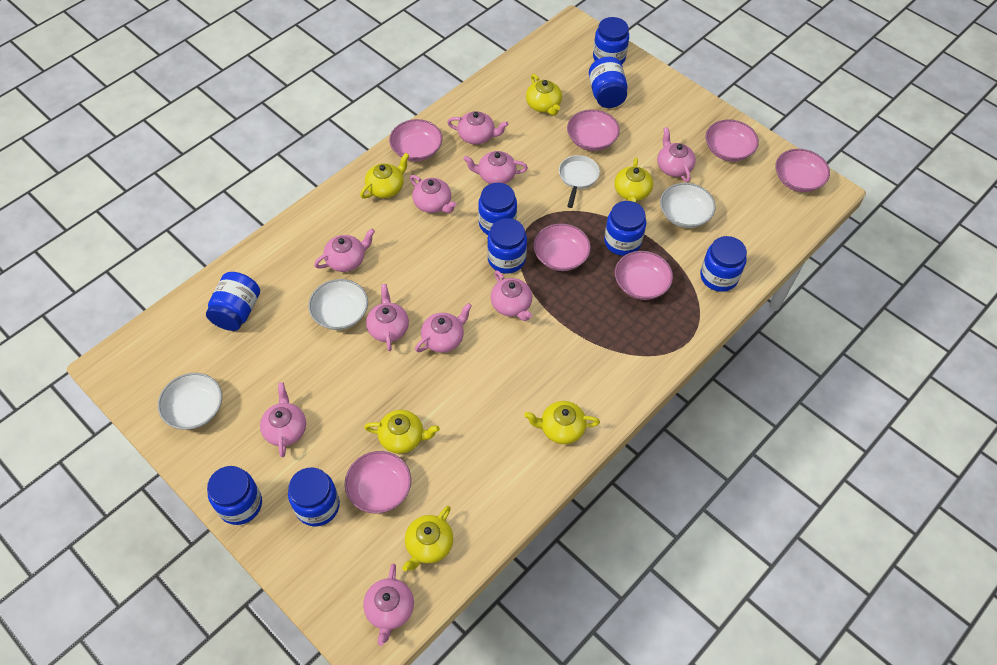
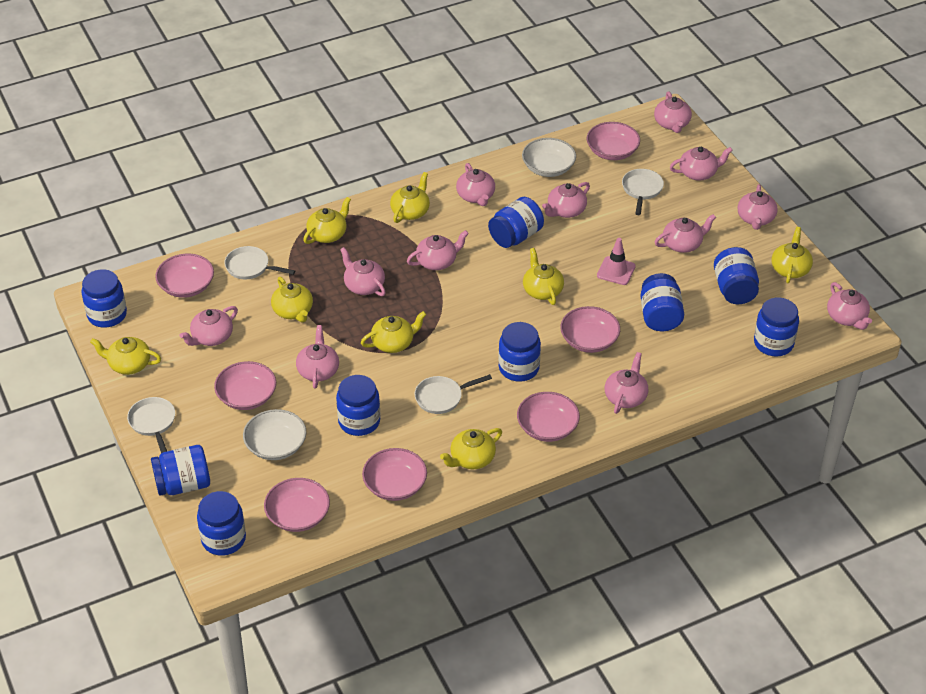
pink teapot: [260,383,306,457] [314,229,375,272] [363,564,414,646] [366,284,409,351] [410,175,457,213] [415,303,472,353] [447,111,508,145] [463,151,528,184] [491,270,532,321] [657,127,696,183] = 10 -> [180,306,238,346] [296,325,339,389] [340,247,386,296] [407,230,469,270] [456,163,495,206] [542,182,590,218] [605,352,648,414] [654,91,692,133] [655,214,716,253] [670,147,733,181] [737,184,778,230] [827,282,872,330] = 12
pink traffic cone: none = 0 -> [597,238,636,285] = 1
white bowl: [158,373,222,430] [308,279,368,330] [660,183,716,228] = 3 -> [243,409,306,460] [522,138,576,177] = 2
white pan: [559,155,600,208] = 1 -> [127,397,175,453] [224,246,295,279] [414,374,492,414] [622,169,664,215] = 4
yellow teapot: [360,153,409,199] [364,410,440,454] [402,506,453,571] [524,401,600,444] [526,74,562,116] [614,158,653,203] = 6 -> [90,337,161,375] [271,277,313,322] [303,197,351,244] [361,311,427,353] [390,172,430,223] [440,428,502,469] [523,248,564,305] [771,227,813,283] = 8

